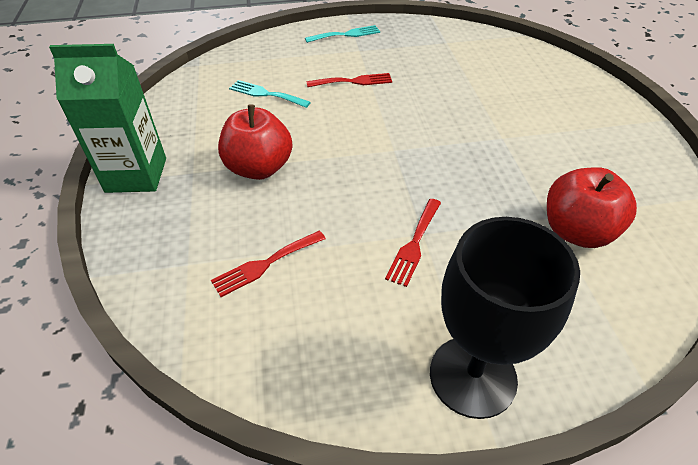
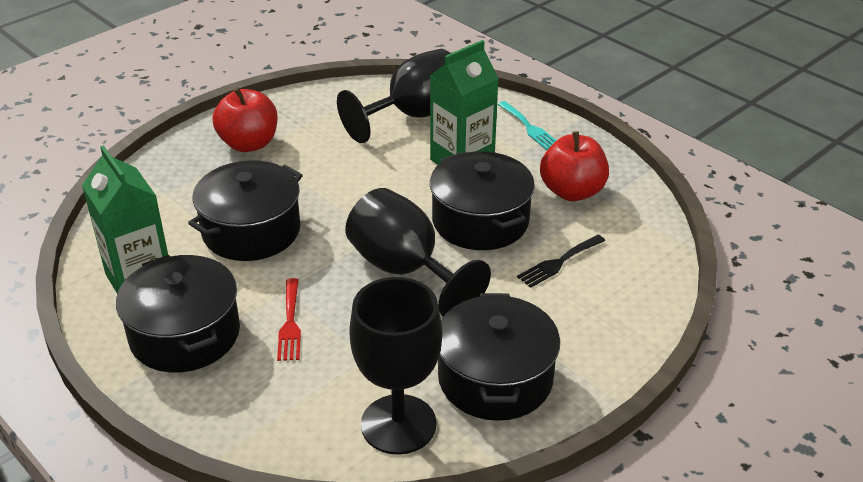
black fork: none = 0 -> [517,235,605,288] = 1
black goblet: [430,217,580,419] = 1 -> [337,49,451,143] [345,188,491,317] [349,277,442,455] = 3
black pot: none = 0 -> [116,255,240,373] [188,160,303,261] [430,151,535,250] [438,293,560,421] = 4
green carton: [49,44,166,193] = 1 -> [82,145,168,294] [430,40,499,165] = 2
red fork: [211,230,326,297] [306,73,392,87] [385,199,441,287] = 3 -> [277,278,301,361] = 1
turquoise fork: [229,80,311,108] [305,25,380,43] = 2 -> [497,101,557,150] = 1

